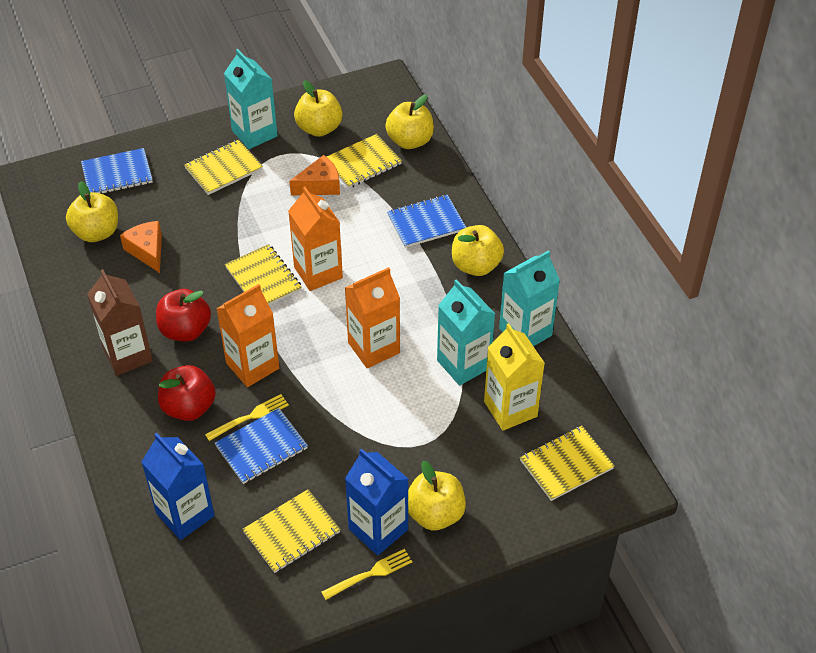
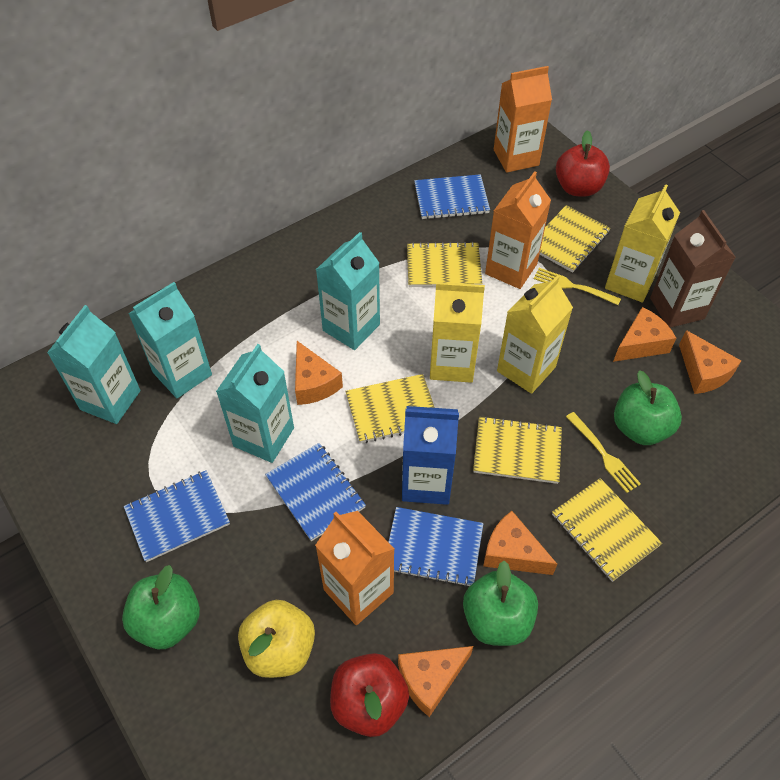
blue carton: [141,433,215,540] [345,448,408,555] = 2 -> [402,406,459,505] = 1
blue notebook: [81,148,153,194] [215,408,308,484] [387,195,466,248] = 3 -> [124,471,230,562] [265,443,366,541] [389,507,483,587] [414,174,490,220] = 4
green apple: none = 0 -> [122,565,200,649] [463,561,538,646] [614,370,682,445] = 3
orange cheese: [120,221,162,273] [289,155,340,195] = 2 -> [295,341,343,405] [398,646,473,717] [483,511,557,575] [613,307,676,362] [679,330,741,394] = 5
turquoise carton: [224,49,278,149] [437,279,495,386] [499,250,560,346] = 3 -> [47,305,141,424] [128,282,212,398] [216,344,294,463] [316,232,380,350] = 4
yellow apple: [66,181,118,242] [294,80,342,137] [385,95,434,149] [408,461,466,531] [452,225,504,276] = 5 -> [238,600,315,678] = 1
yellow carton: [484,323,545,431] = 1 -> [430,282,485,383] [497,276,573,394] [605,184,680,303] = 3

